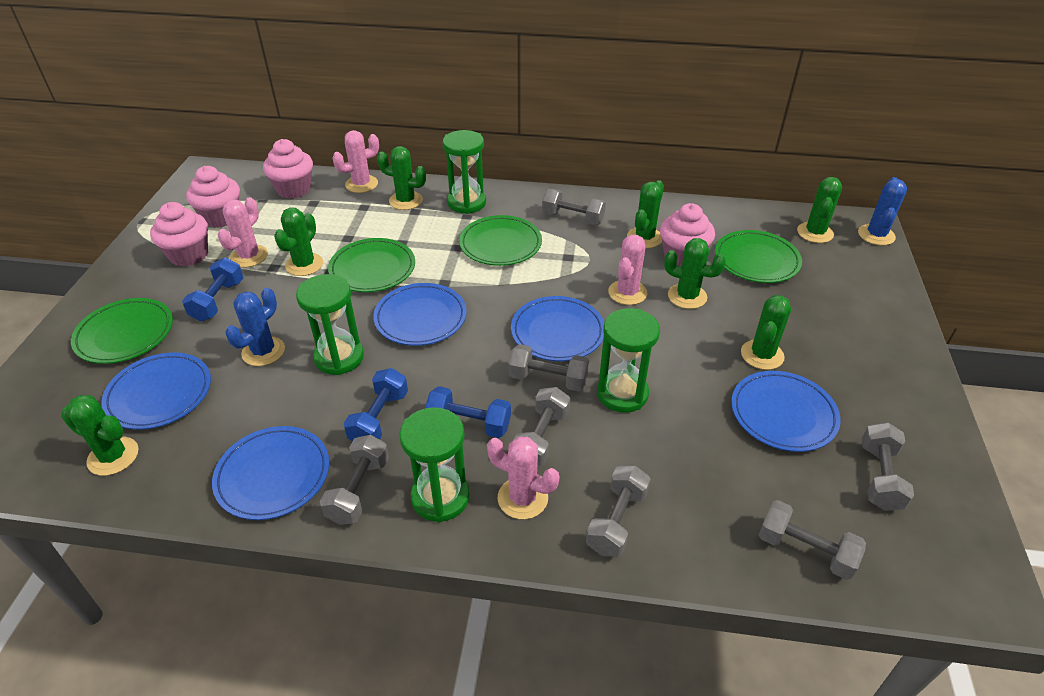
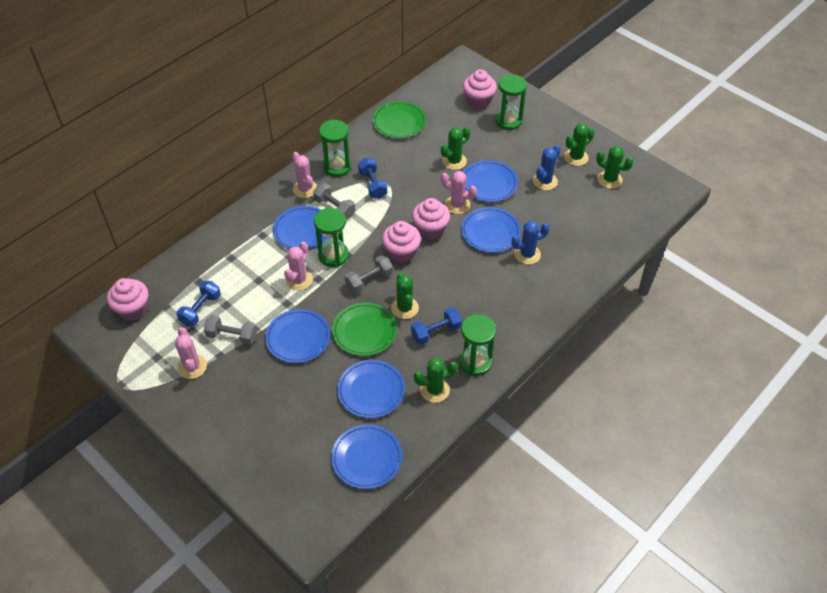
blue plate: [101,352,211,430] [212,426,329,520] [373,283,467,346] [511,296,604,361] [731,371,841,452] = 5 -> [265,309,330,363] [273,206,329,251] [331,424,402,489] [337,360,405,418] [461,207,521,253] [463,160,518,202] = 6
green cactus: [61,395,138,476] [274,208,323,276] [377,146,426,210] [627,180,664,248] [664,238,726,309] [741,295,791,370] [797,177,842,243] = 7 -> [391,273,419,319] [414,358,458,403] [441,127,470,170] [564,123,595,166] [596,146,634,189] = 5
green plate: [71,298,173,364] [328,238,415,292] [459,215,542,266] [715,230,802,283] = 4 -> [332,303,397,356] [372,101,426,139] = 2
grey dumbbell: [320,435,389,525] [509,344,589,391] [513,387,570,466] [542,189,606,225] [586,465,650,557] [759,500,866,580] [862,422,914,511] = 7 -> [204,315,257,345] [313,183,356,219] [345,255,393,294] = 3

